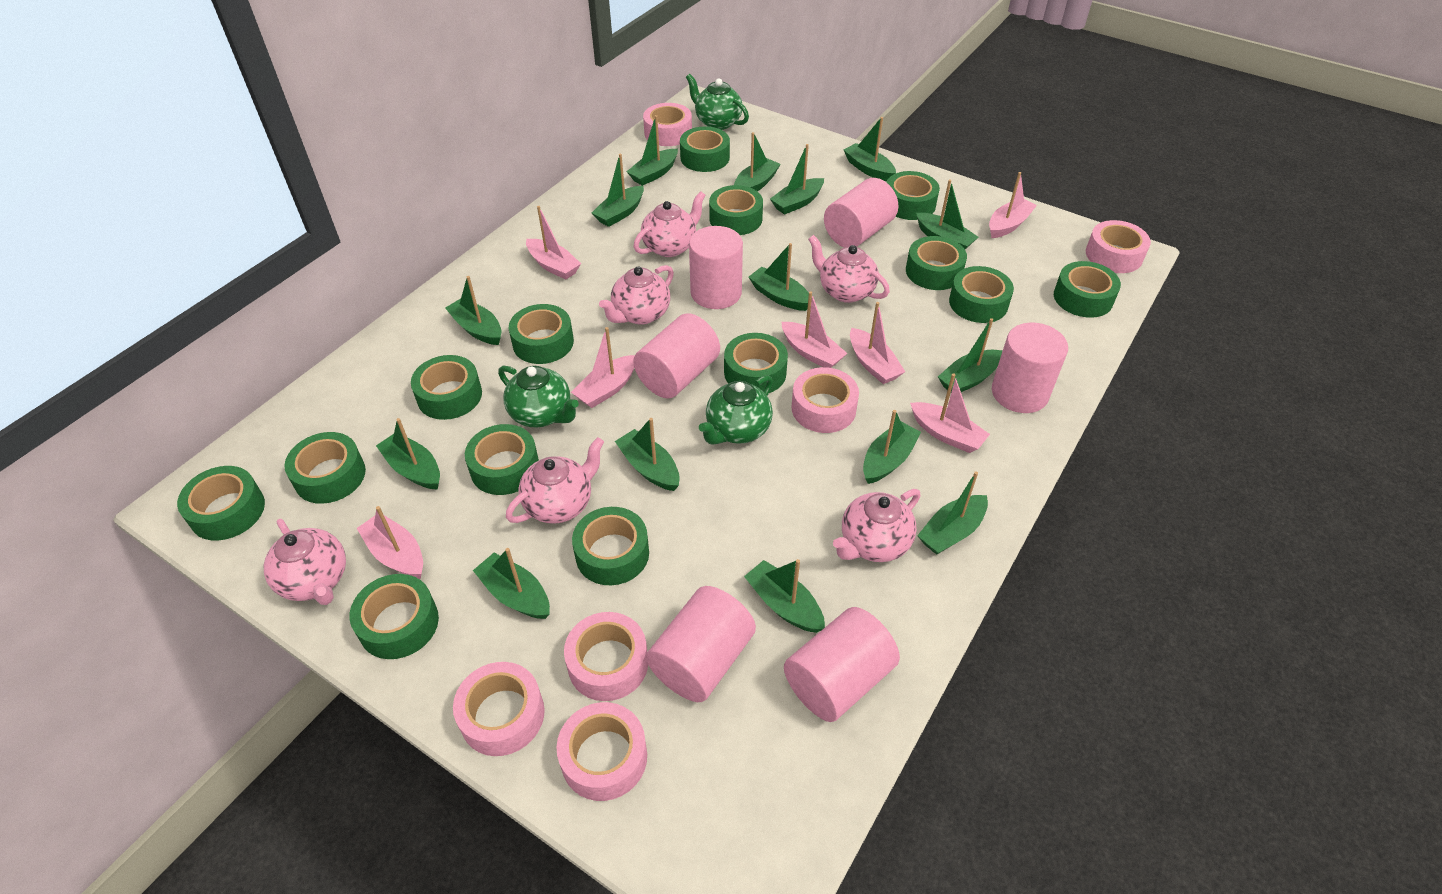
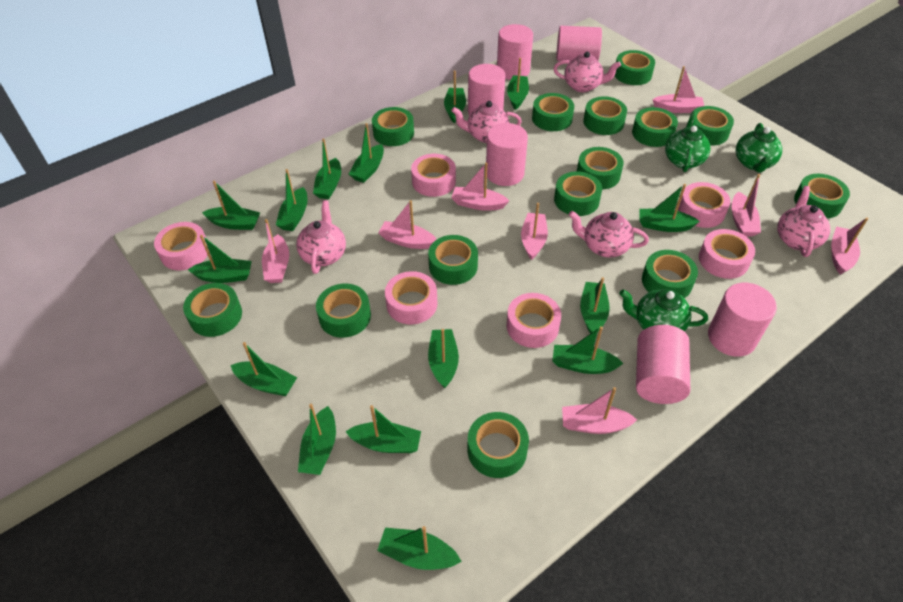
pink boat: [357,506,423,579] [526,206,581,280] [571,327,635,408] [781,291,847,368] [850,302,905,384] [910,373,990,453] [989,172,1037,238] = 7 -> [262,219,289,283] [378,200,437,249] [451,162,509,211] [521,203,548,260] [562,387,637,434] [652,66,704,113] [732,174,761,237] [831,218,868,275] = 8
pink teapot: [264,519,346,605] [506,437,604,524] [599,265,674,325] [634,191,705,257] [808,235,890,303] [833,489,920,562] = 6 -> [296,200,346,274] [451,101,522,143] [553,52,621,92] [569,211,649,258] [777,186,830,257] = 5

